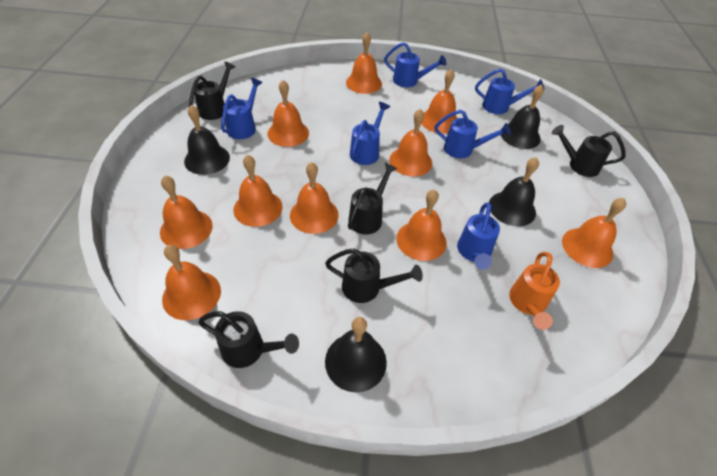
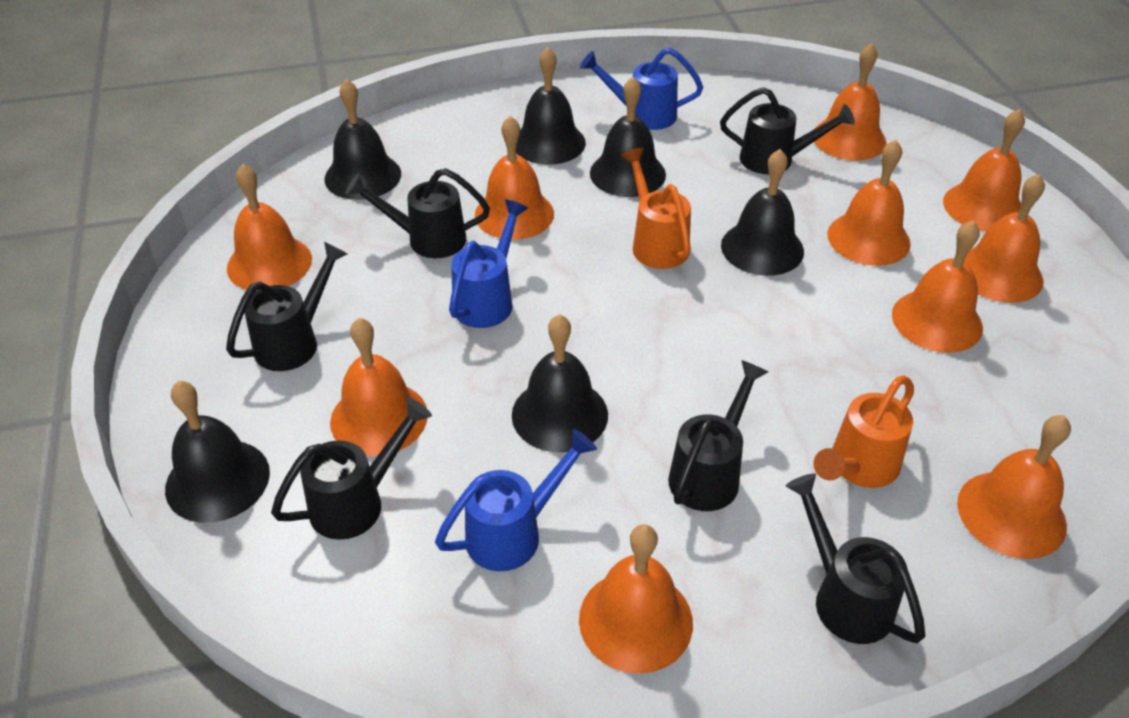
black bell: [184,105,230,175] [325,317,387,392] [489,157,539,226] [501,84,544,149] = 4 -> [165,381,270,523] [324,79,401,200] [512,314,608,453] [516,47,586,165] [590,77,666,197] [721,149,804,276] = 6
black watering can: [189,61,235,120] [198,311,299,368] [325,248,423,303] [348,163,397,234] [552,125,626,177] = 5 -> [226,242,347,371] [271,398,432,540] [346,168,490,258] [668,360,768,511] [720,87,855,174] [786,473,925,644] = 6
blue watering can: [221,78,263,139] [350,102,390,165] [384,42,446,87] [434,109,511,158] [457,203,500,270] [475,69,545,114] = 6 -> [435,429,597,571] [449,200,528,328] [580,48,703,130] = 3
orange watering can: [509,252,560,330] = 1 -> [621,148,691,269] [813,375,914,488] = 2

